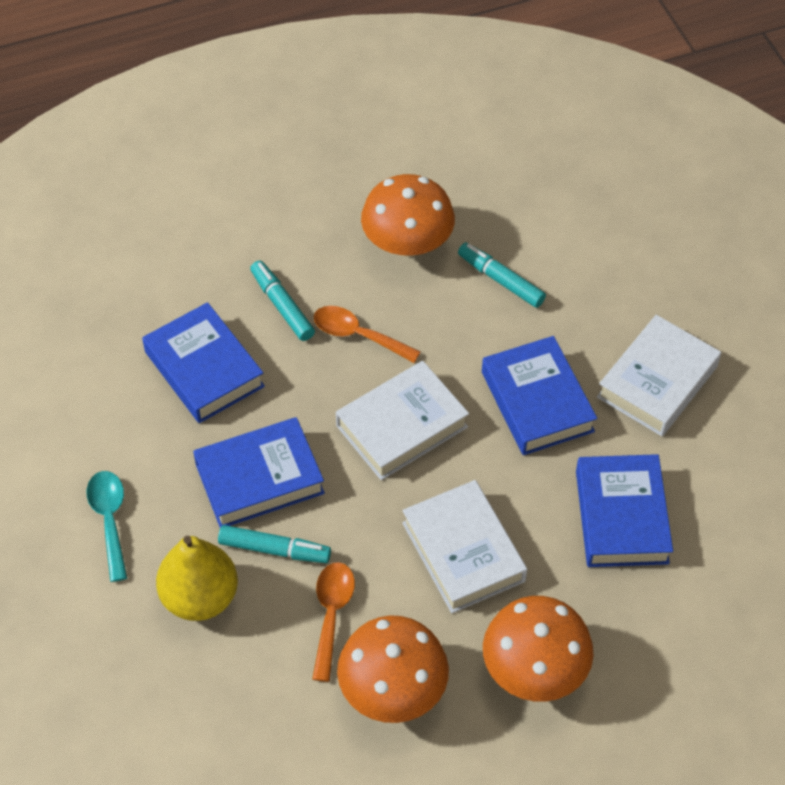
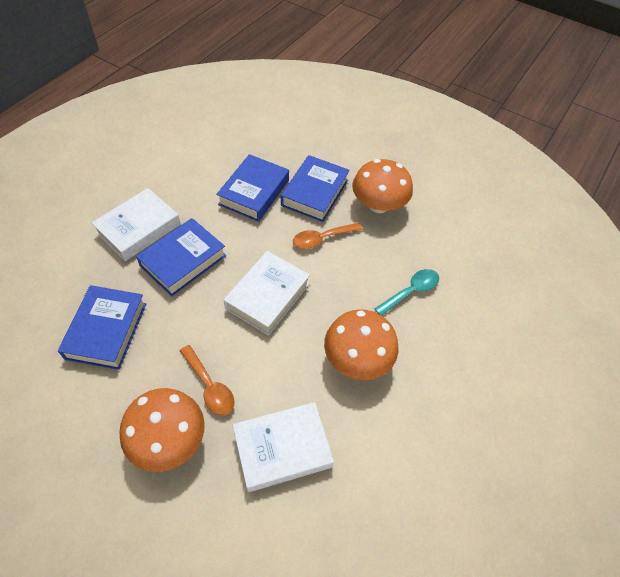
turquoise marker: [218,525,331,563] [250,261,315,341] [458,242,546,308] = 3 -> none = 0
yellow pear: [156,536,238,621] = 1 -> none = 0

